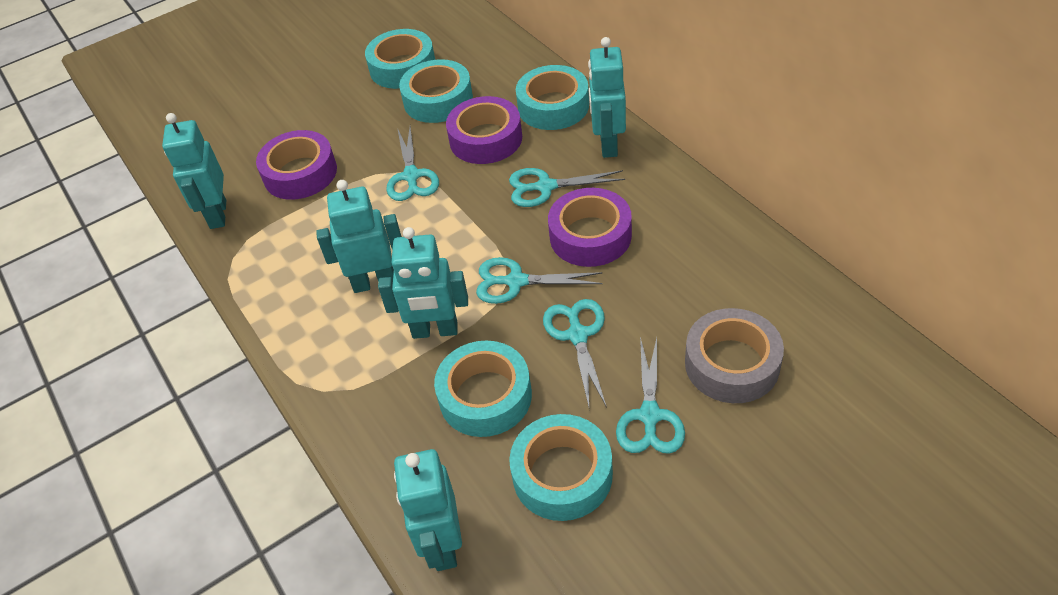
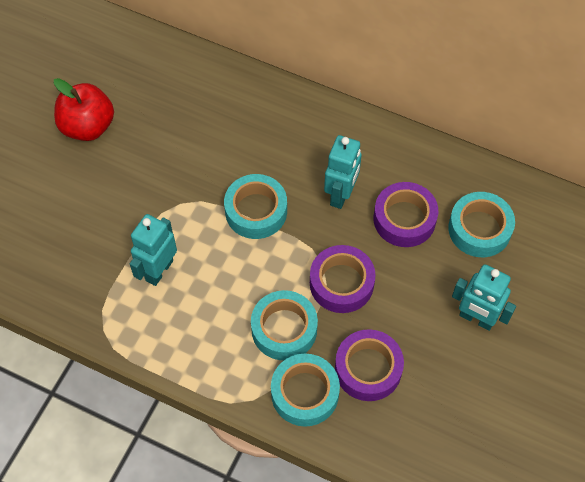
grey tape: [685,308,784,403] = 1 -> none = 0
red apple: none = 0 -> [54,78,114,141] = 1
turquoise robot: [162,113,226,229] [316,180,402,293] [378,227,468,339] [394,449,462,571] [588,37,626,158] = 5 -> [130,214,177,286] [324,135,362,209] [452,264,516,331] = 3
turquoise scissors: [386,127,439,201] [476,257,603,304] [509,168,625,207] [543,299,607,408] [616,337,685,454] = 5 -> none = 0
turquoise tape: [365,29,435,89] [399,59,473,123] [434,341,532,437] [509,414,613,521] [516,65,589,130] = 5 -> [224,174,287,239] [251,290,318,360] [271,354,340,427] [448,192,515,257] = 4

